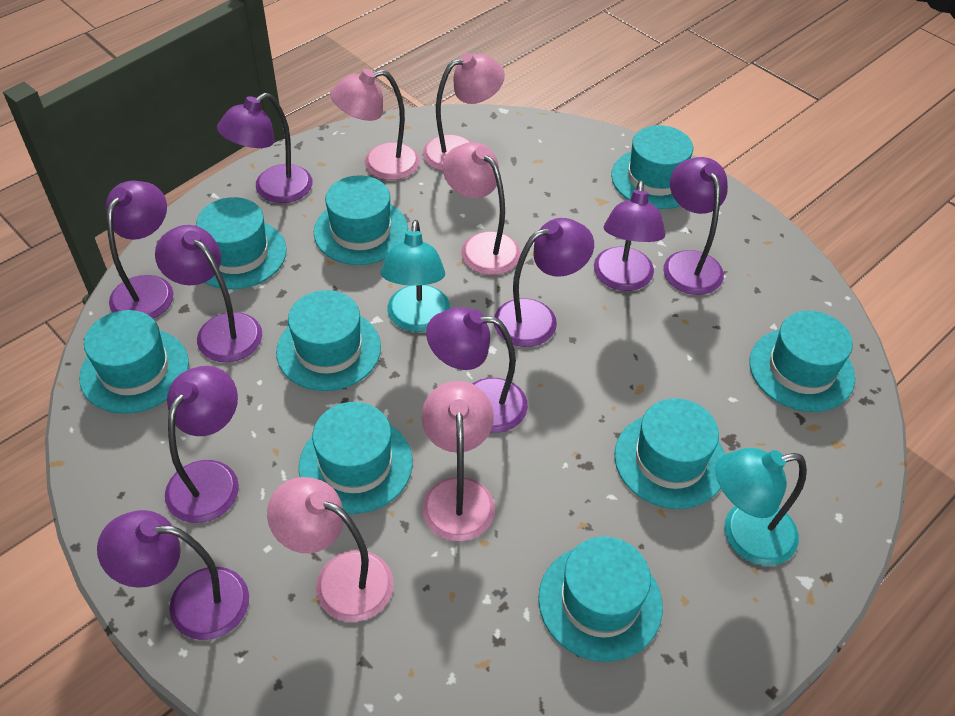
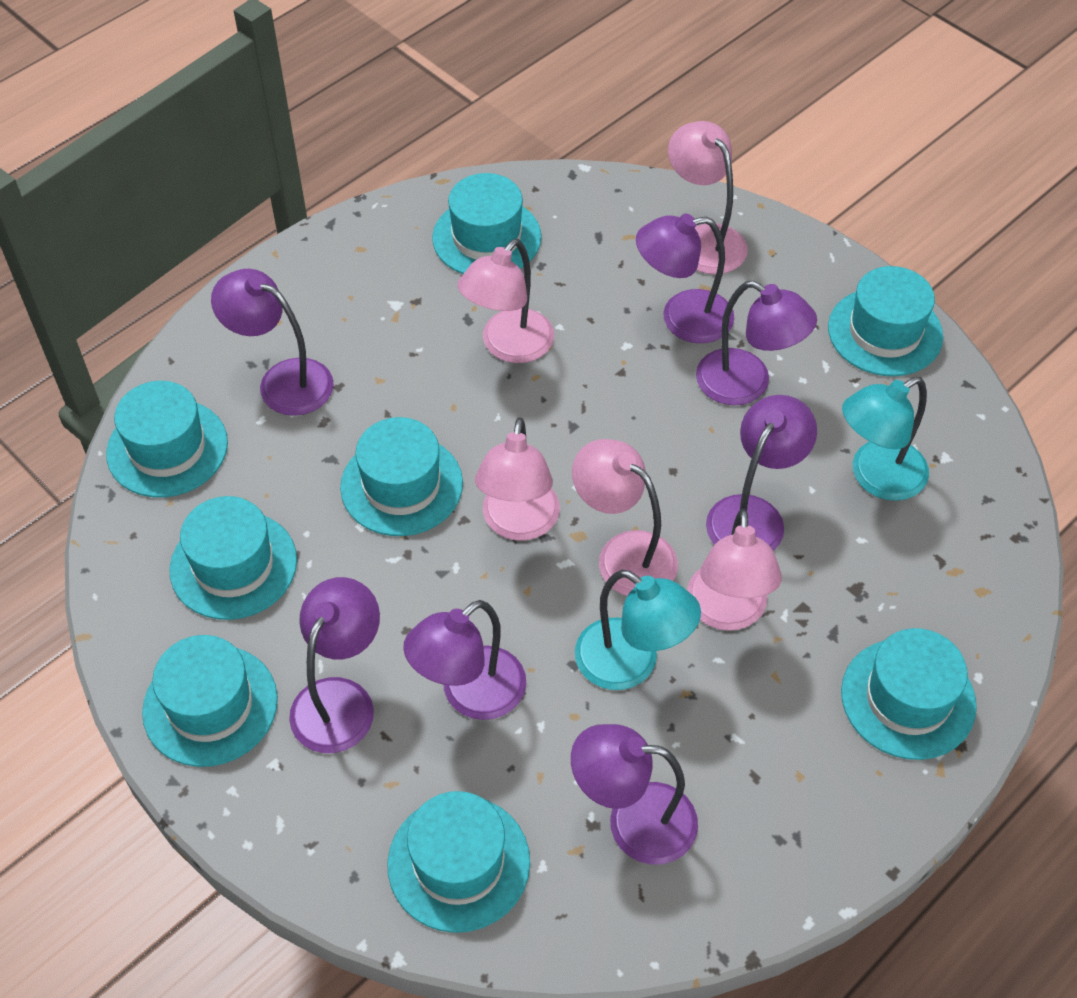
purple lamp: [97,510,249,640] [106,181,173,319] [155,225,262,362] [165,366,239,523] [217,93,313,203] [426,307,528,433] [494,218,594,347] [594,180,666,291] [663,157,728,295] = 9 -> [211,269,334,416] [289,577,380,753] [403,600,526,720] [571,724,698,865] [636,214,734,343] [696,281,817,405] [706,395,817,551] = 7
turquoise hat: [79,310,189,414] [196,197,287,289] [276,290,381,391] [299,402,413,514] [314,175,408,265] [538,537,663,662] [611,125,693,209] [614,398,725,509] [749,311,855,412] = 9 -> [106,381,228,497] [142,635,278,767] [170,496,297,620] [340,417,463,536] [387,791,530,933] [432,173,542,274] [828,266,943,376] [841,628,977,760] = 8

